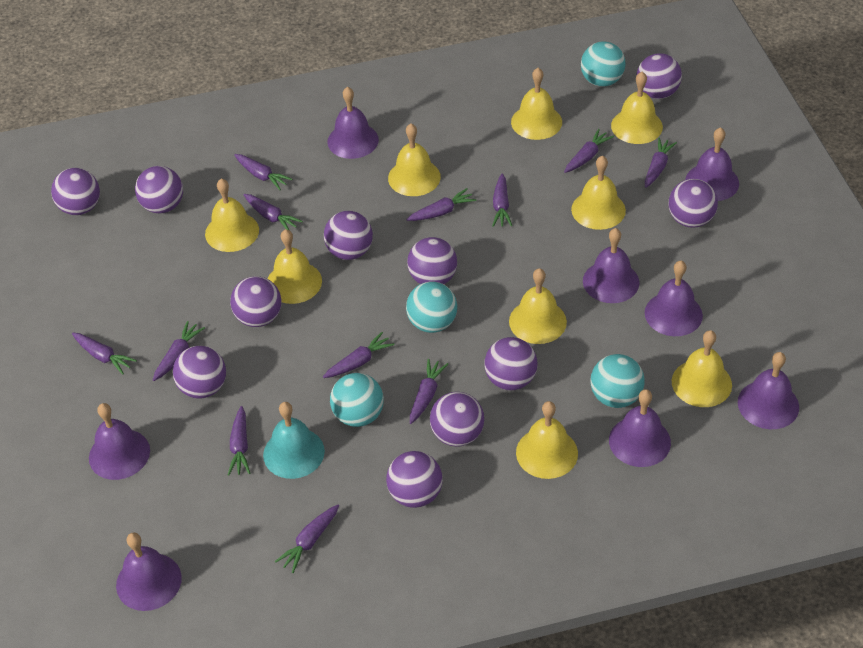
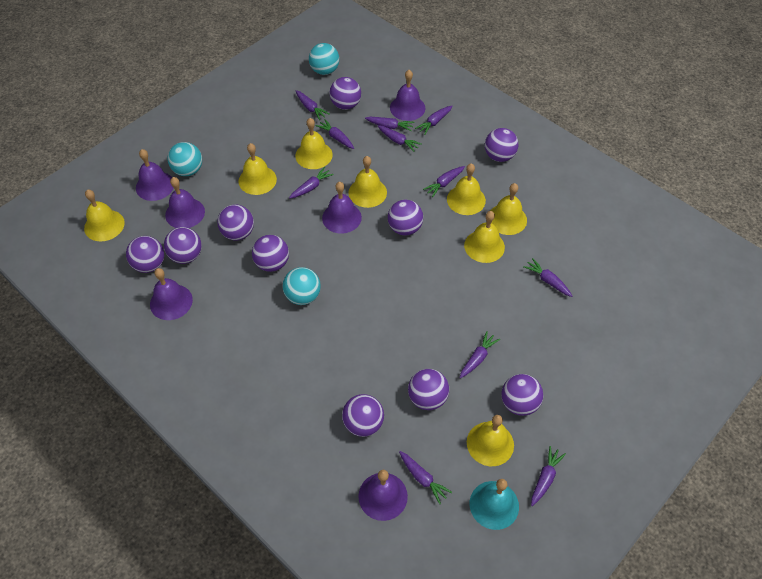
purple ball: [51,168,100,215] [135,166,183,213] [173,346,226,399] [230,276,282,327] [324,211,373,260] [386,451,443,508] [407,237,457,284] [430,392,484,446] [484,337,538,390] [637,53,682,99] [669,179,718,228] = 11 -> [126,236,164,273] [164,227,202,264] [217,204,254,241] [252,235,289,272] [330,77,361,110] [342,394,384,437] [388,200,423,235] [408,369,449,410] [485,128,518,162] [501,374,543,416] = 10
purple bell: [89,403,150,480] [116,532,182,611] [328,87,379,159] [583,228,639,303] [609,389,671,467] [645,261,703,336] [685,127,739,201] [738,352,799,429] = 8 -> [136,149,173,201] [150,268,193,320] [165,177,205,228] [322,182,362,234] [358,470,408,521] [390,70,425,121] = 6
purple carrot: [72,333,137,375] [153,321,205,381] [228,406,250,476] [234,154,293,190] [244,194,303,231] [275,505,339,573] [323,332,395,378] [406,188,476,221] [410,359,448,424] [492,173,512,227] [564,129,614,173] [645,138,677,188] = 12 -> [289,167,334,199] [296,90,330,120] [315,119,354,149] [365,117,414,132] [378,125,422,152] [399,451,452,504] [415,106,453,135] [423,166,465,197] [459,331,500,378] [523,258,572,297] [531,446,566,506] = 11
turquoise ball: [330,373,384,427] [406,281,457,333] [581,41,625,87] [590,354,645,408] = 4 -> [168,142,202,176] [283,267,321,305] [309,43,339,75] = 3
yellow bell: [205,178,259,252] [268,229,322,304] [388,124,441,196] [509,268,567,344] [511,68,562,140] [516,401,578,479] [571,156,626,230] [611,72,663,144] [672,330,732,407] = 9 -> [84,190,125,241] [238,143,277,195] [295,118,333,169] [348,156,387,208] [447,163,486,215] [464,211,505,263] [467,415,514,466] [490,183,527,235] = 8

